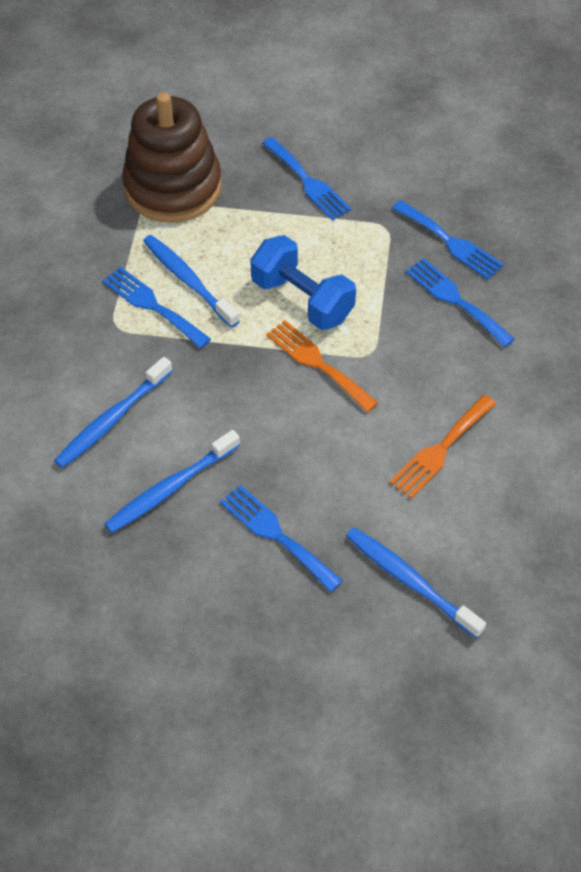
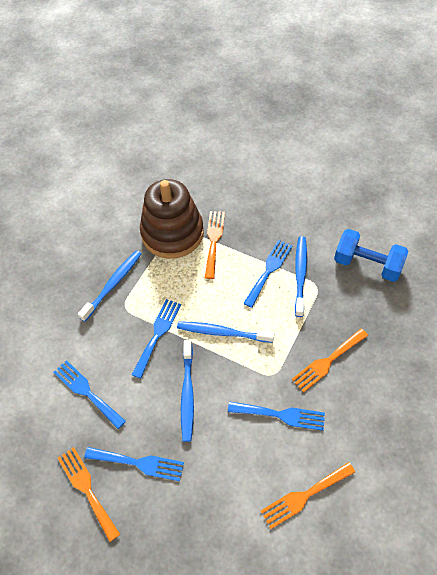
orange fork: [266,320,378,412] [390,395,496,499] = 2 -> [58,447,120,542] [205,211,225,279] [261,462,355,529] [292,329,368,393] = 4

